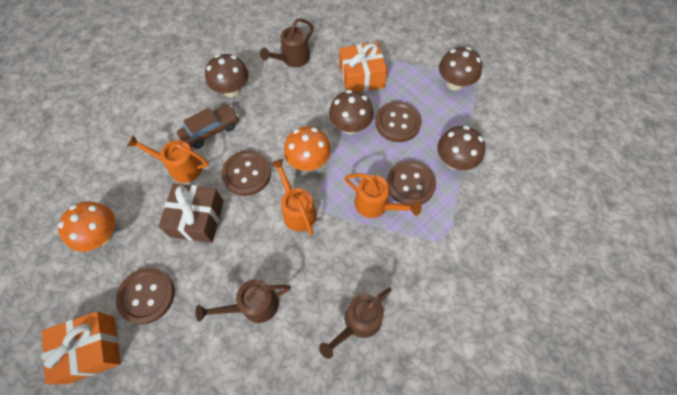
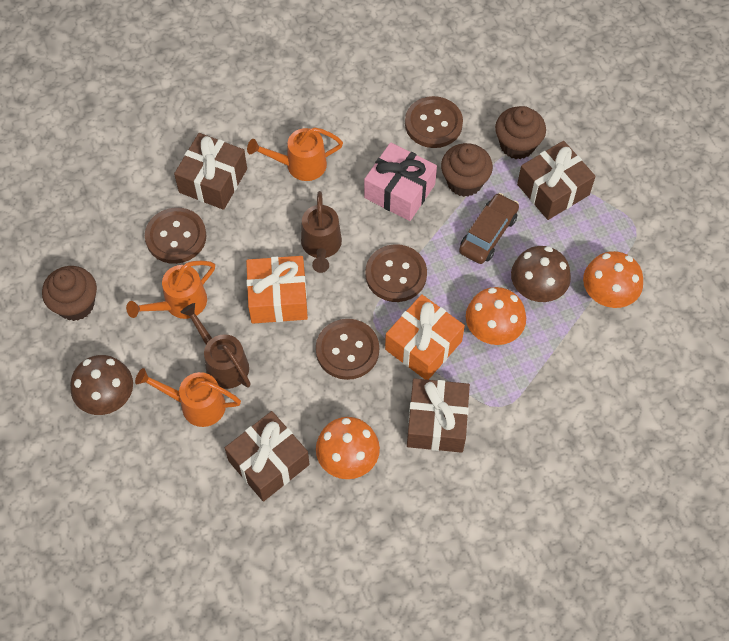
brown cupcake: none = 0 -> [42,266,97,321] [441,143,493,197] [495,106,546,159] = 3
brown gift: [158,183,224,243] = 1 -> [174,133,247,210] [225,411,310,502] [407,378,470,453] [517,141,596,220] = 4
brown mushroom: [205,54,249,98] [329,90,374,134] [437,125,485,170] [439,47,482,91] = 4 -> [70,355,133,415] [511,246,571,302] = 2
brown watering can: [195,279,291,323] [260,18,313,67] [319,287,392,359] = 3 -> [180,303,251,389] [301,191,342,273] = 2
orange mushroom: [58,202,115,252] [284,126,331,171] = 2 -> [316,417,380,479] [466,287,526,345] [583,251,643,308] = 3
pink gift: none = 0 -> [364,142,437,221] = 1

